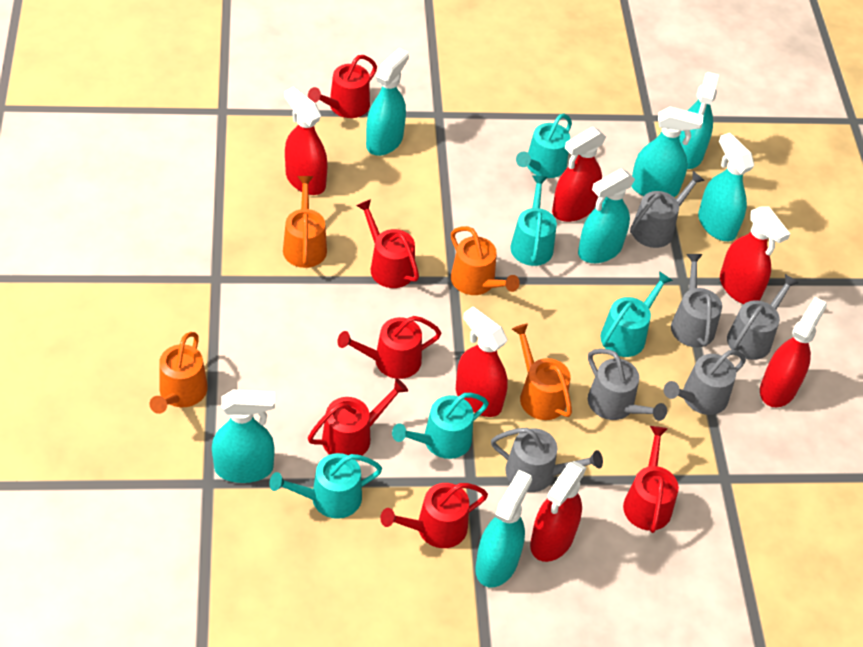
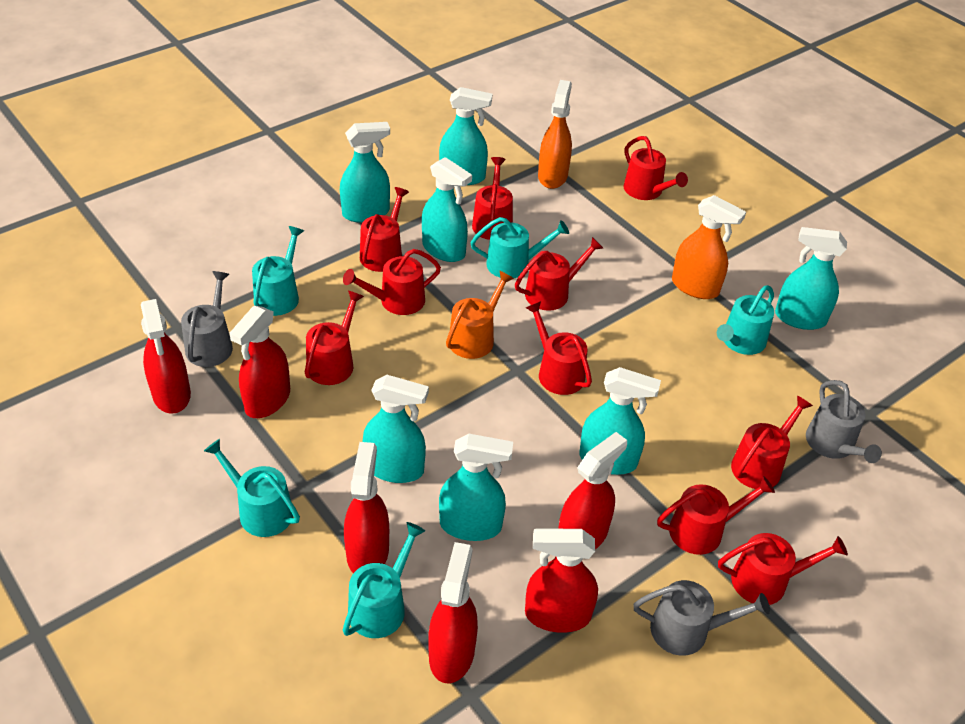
grey watering can: [491,428,603,492] [588,349,667,421] [630,171,705,248] [664,350,746,415] [671,254,722,347] [727,274,799,360] = 6 -> [181,271,233,367] [633,580,770,656] [806,380,882,463] = 3
orange spray bottle: none = 0 -> [538,80,572,189] [672,195,746,299] = 2
orange watering can: [149,332,208,414] [283,176,327,268] [451,226,520,295] [512,324,572,420] = 4 -> [446,271,514,359] = 1
red watering can: [308,55,377,118] [308,378,408,456] [337,316,441,379] [356,199,419,288] [380,483,488,548] [623,426,679,533] = 6 -> [305,290,364,385] [343,249,441,315] [360,187,409,272] [472,157,513,240] [515,237,603,311] [526,301,592,395] [624,136,688,200] [657,476,775,555] [718,533,848,605] [731,395,813,489] = 10

